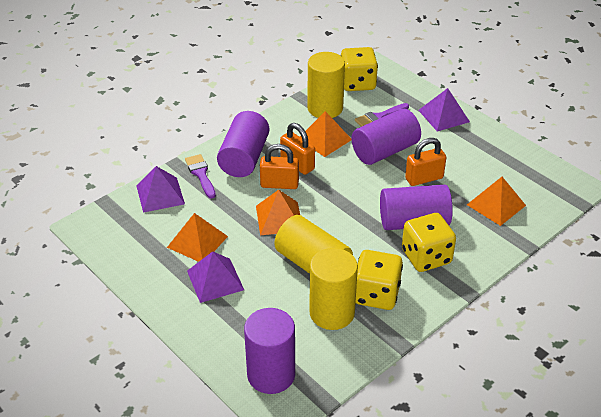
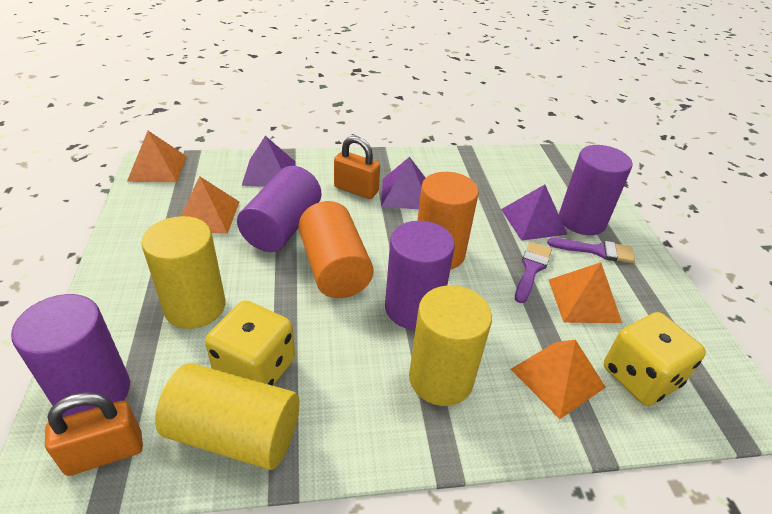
orange cylinder: none = 0 -> [298,201,374,298] [417,172,479,270] = 2
orange padlock: [260,144,299,189] [280,123,315,175] [405,138,447,186] = 3 -> [45,392,143,476] [334,136,380,199] = 2
yellow dice: [341,47,378,91] [356,250,403,310] [402,213,456,272] = 3 -> [205,300,295,386] [604,312,706,406] = 2

